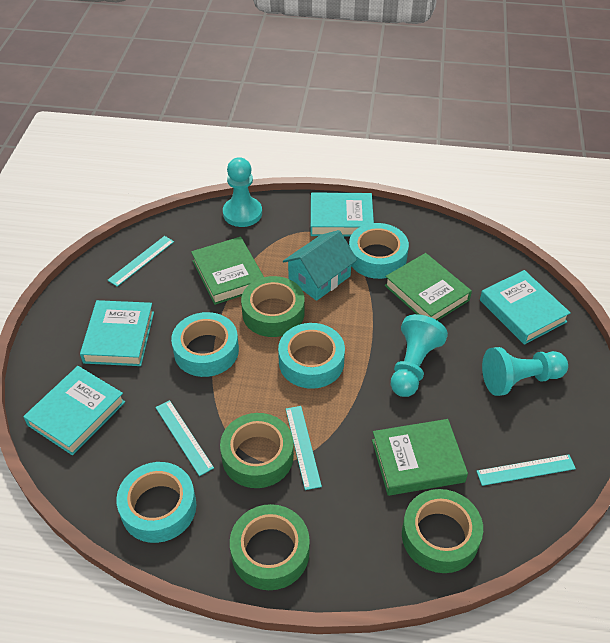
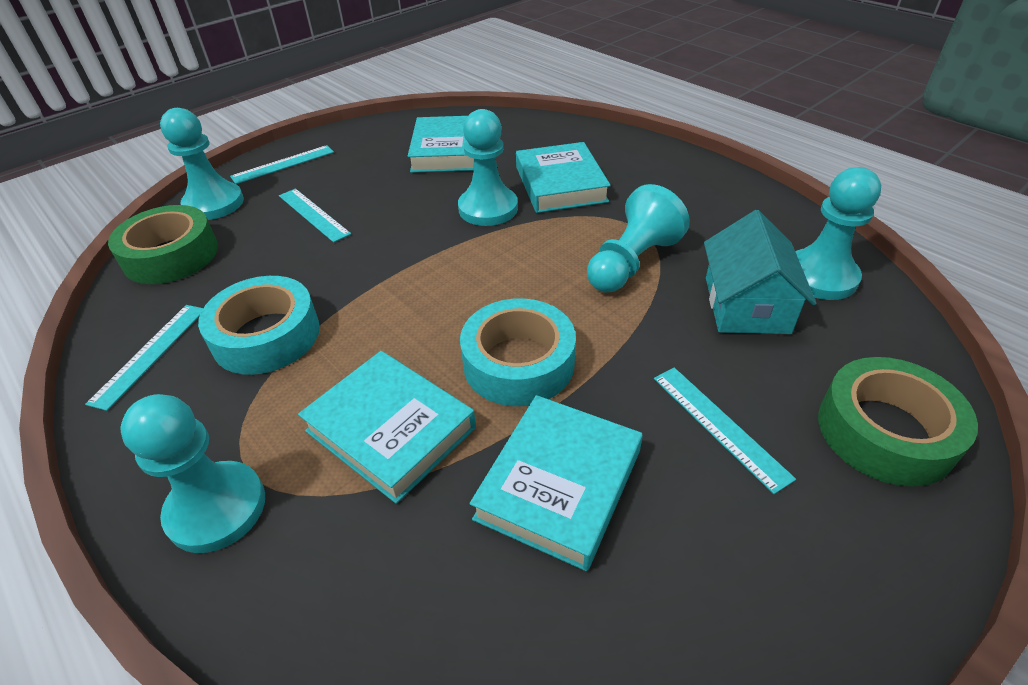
green book: [191,237,264,305] [372,419,468,496] [384,253,472,321] = 3 -> none = 0
green tape: [220,413,294,488] [230,504,310,590] [241,276,304,337] [402,489,483,573] = 4 -> [108,205,218,284] [818,357,978,487] = 2
turquoise pawn: [223,157,262,227] [391,314,448,397] [482,347,568,396] = 3 -> [120,394,265,553] [160,108,244,220] [458,109,518,226] [587,184,690,292] [795,167,881,300] = 5
turquoise tape: [116,462,196,543] [171,312,239,377] [278,323,345,389] [349,223,409,279] = 4 -> [198,276,320,375] [460,298,576,406] = 2

